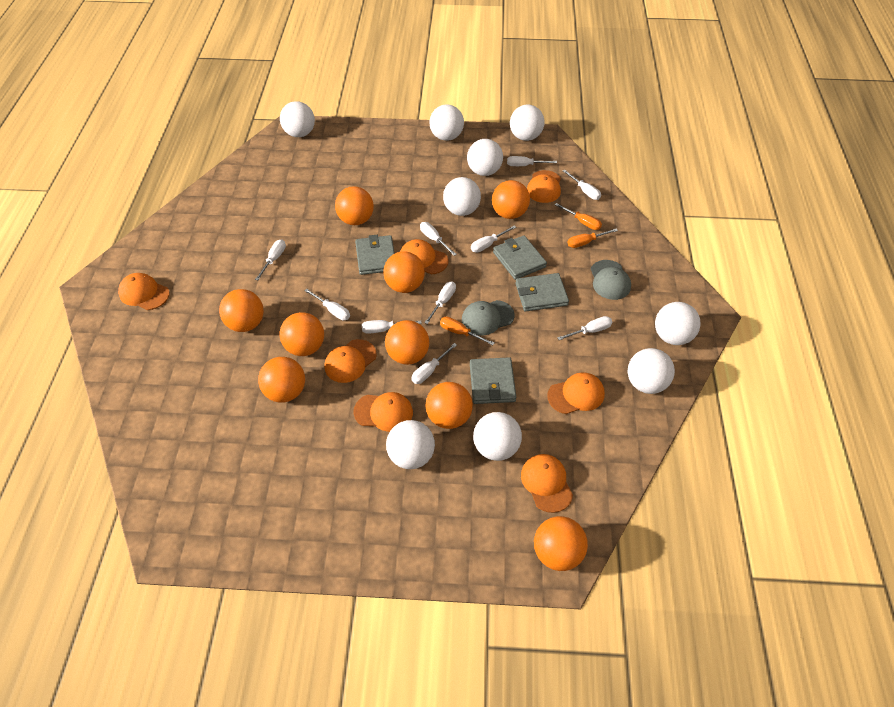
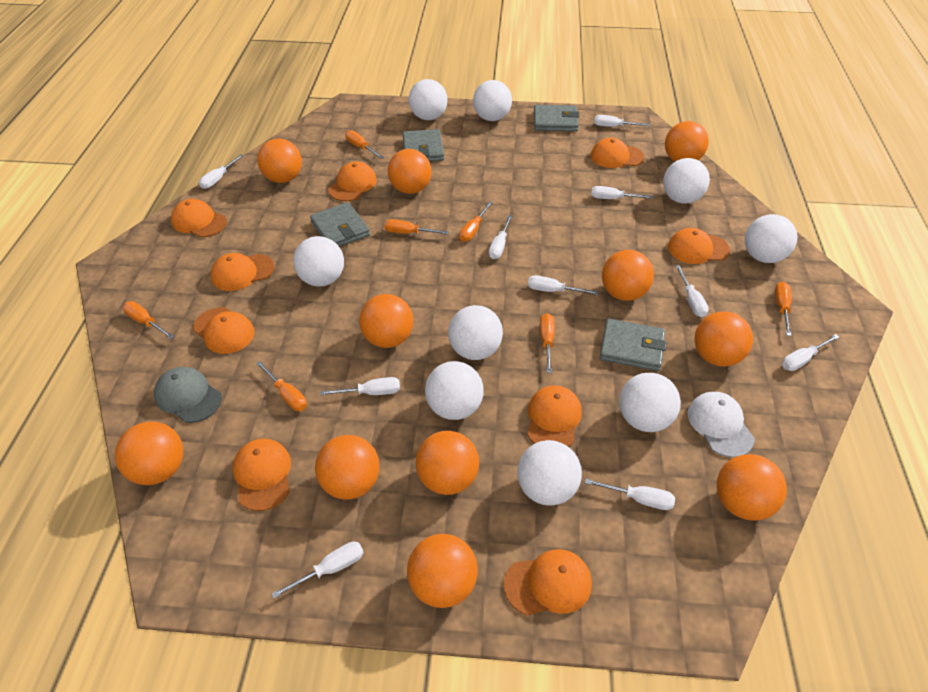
grey cap: [462,300,515,335] [591,260,631,300] = 2 -> [154,367,222,423] = 1
orange ball: [219,289,264,332] [258,357,305,403] [280,312,324,356] [335,186,374,225] [383,251,425,293] [385,320,429,365] [426,382,473,429] [492,180,530,219] [534,516,588,571] = 9 -> [115,422,183,485] [257,139,302,183] [315,435,380,500] [359,294,413,348] [388,149,432,194] [407,534,478,608] [416,431,479,495] [602,250,654,301] [665,121,709,162] [694,311,753,367] [717,454,787,521] = 11
orange cap: [118,273,169,310] [324,339,377,383] [354,392,413,432] [400,239,448,274] [521,454,573,513] [527,170,561,203] [547,372,605,414] = 7 -> [171,199,227,237] [193,307,254,354] [211,253,275,291] [233,438,291,511] [328,162,377,201] [504,549,592,615] [527,385,582,447] [591,138,644,168] [668,228,730,264] = 9
orange screwdriver: [440,317,494,345] [555,203,602,230] [567,229,618,248] = 3 -> [123,301,175,339] [256,361,307,411] [345,130,384,159] [384,219,449,234] [460,201,493,242] [540,313,555,373] [775,282,792,336] = 7
white cap: none = 0 -> [688,392,755,458] = 1

